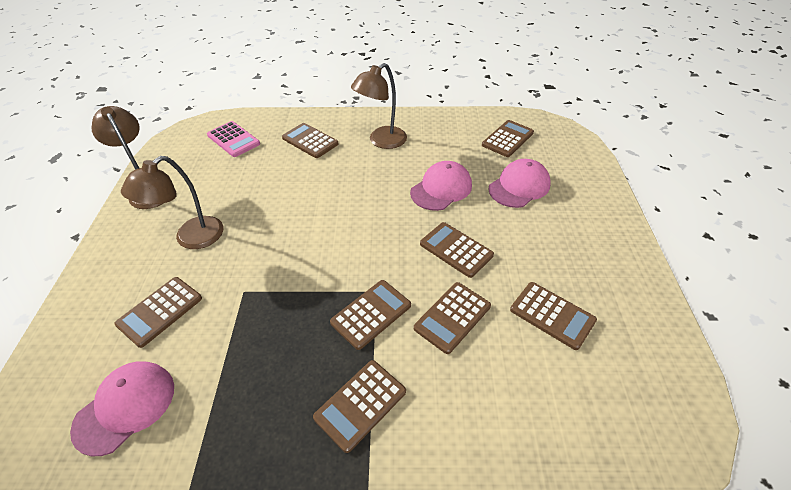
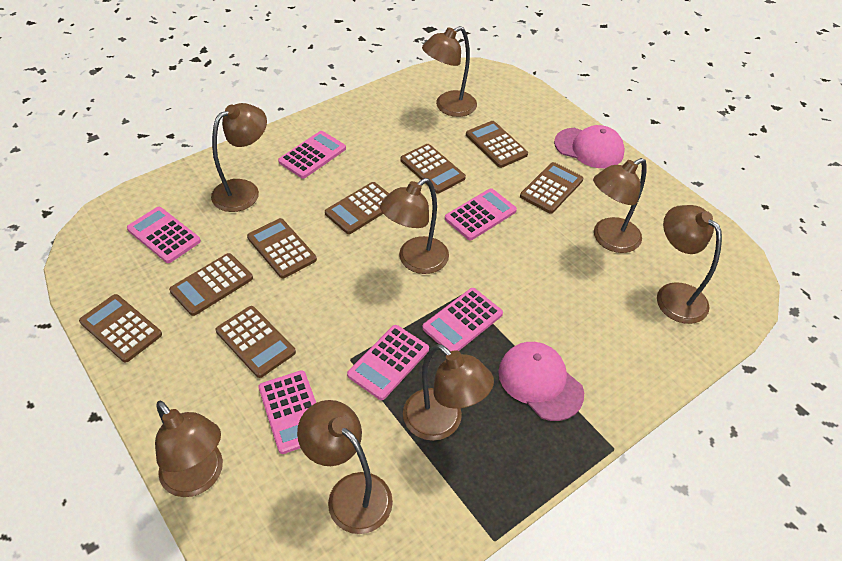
brown lamp: [92,106,163,209] [121,156,223,249] [351,63,407,149] = 3 -> [155,401,223,497] [211,103,267,212] [297,400,393,534] [380,178,449,274] [403,344,494,441] [422,26,477,117] [593,158,647,253] [657,205,722,324] = 8
pink calculator: [207,121,260,157] = 1 -> [127,207,201,263] [258,370,316,454] [278,131,346,179] [347,325,429,400] [422,288,503,351] [445,188,517,240] = 6
pink cap: [70,361,174,457] [410,161,472,211] [488,159,551,208] = 3 -> [498,342,584,421] [554,125,625,168] = 2

